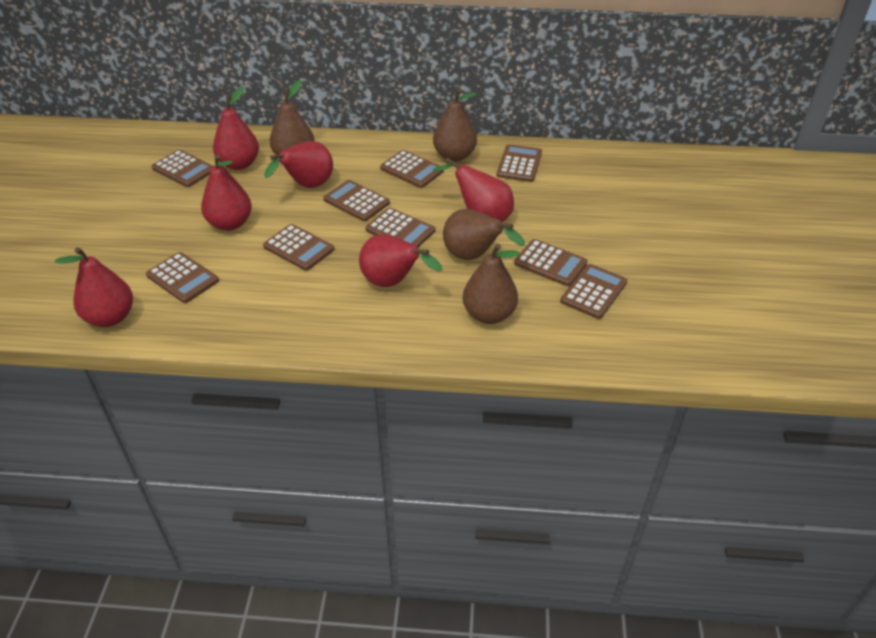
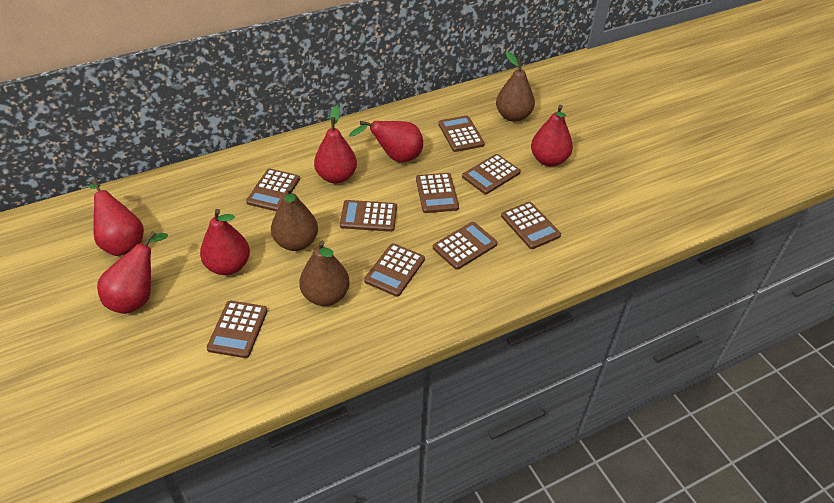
brown pear: [270,80,314,155] [433,89,477,162] [443,209,525,260] [463,244,520,324] = 4 -> [271,186,318,251] [299,240,350,306] [496,51,535,122] = 3

